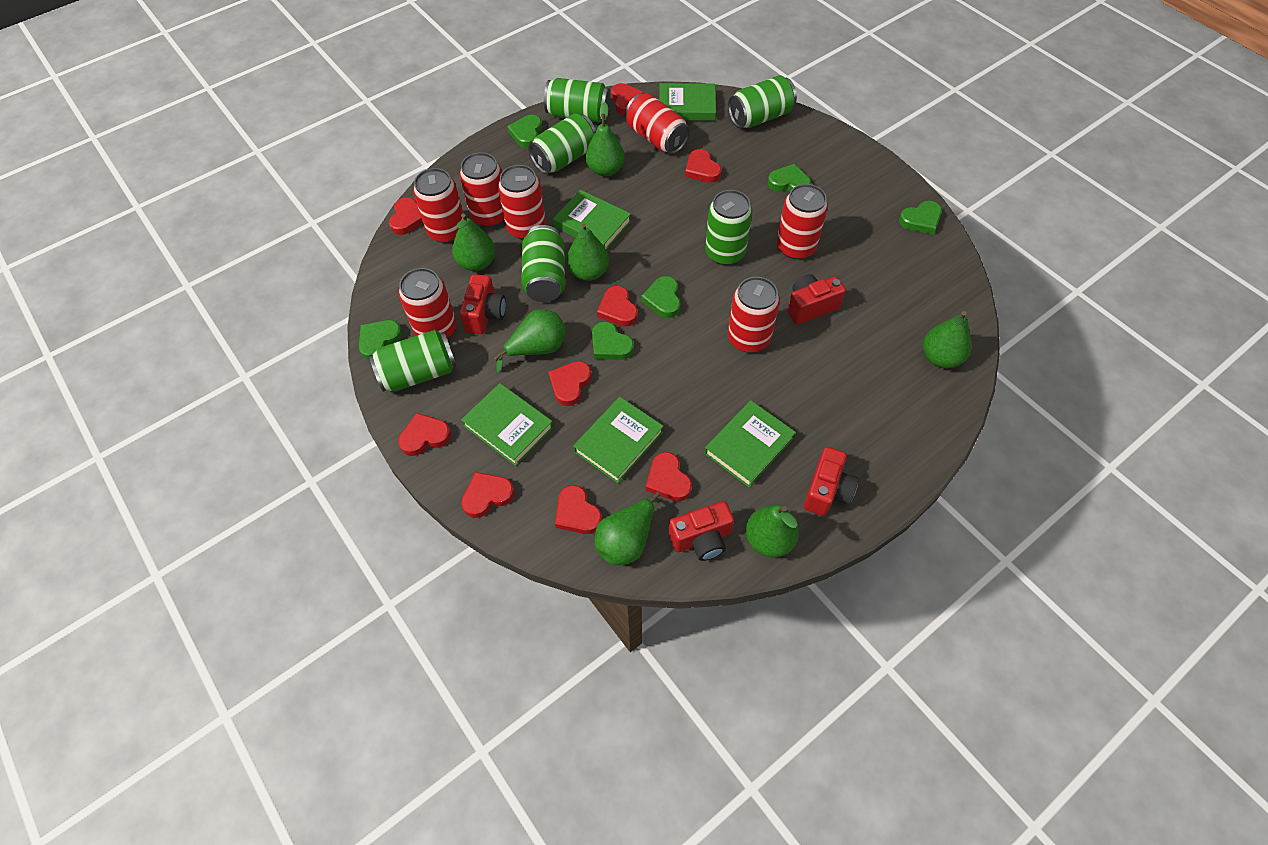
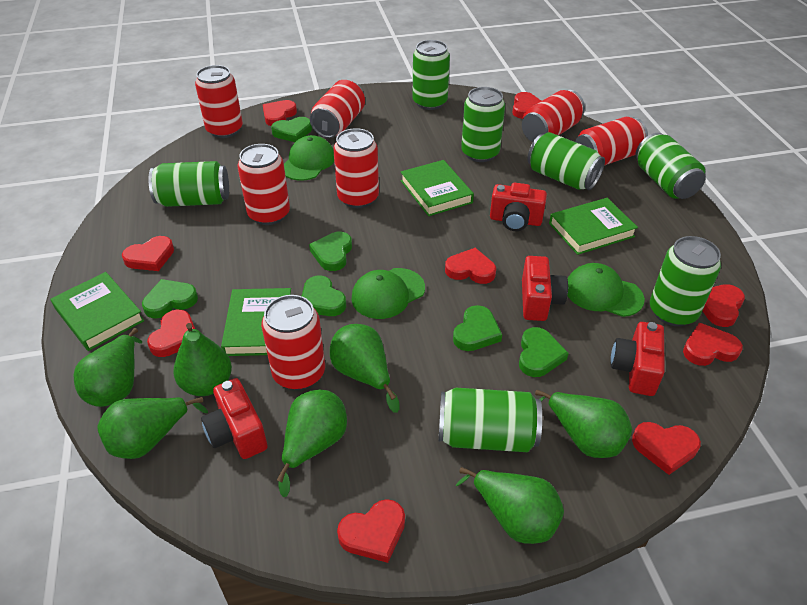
green book: [461,383,554,466] [553,190,631,250] [573,397,664,483] [659,83,716,121] [704,400,796,488] = 5 -> [50,272,144,351] [221,288,291,356] [401,160,474,216] [549,198,638,255] = 4
green can: [369,330,456,392] [522,225,565,302] [528,113,596,174] [544,78,611,123] [705,190,752,265] [728,75,797,128] = 6 -> [149,161,229,207] [413,40,450,110] [439,388,542,452] [461,87,505,162] [527,132,605,190] [635,133,706,199] [650,236,721,326] = 7
green cap: none = 0 -> [284,135,334,180] [351,268,425,319] [567,263,645,317] = 3

